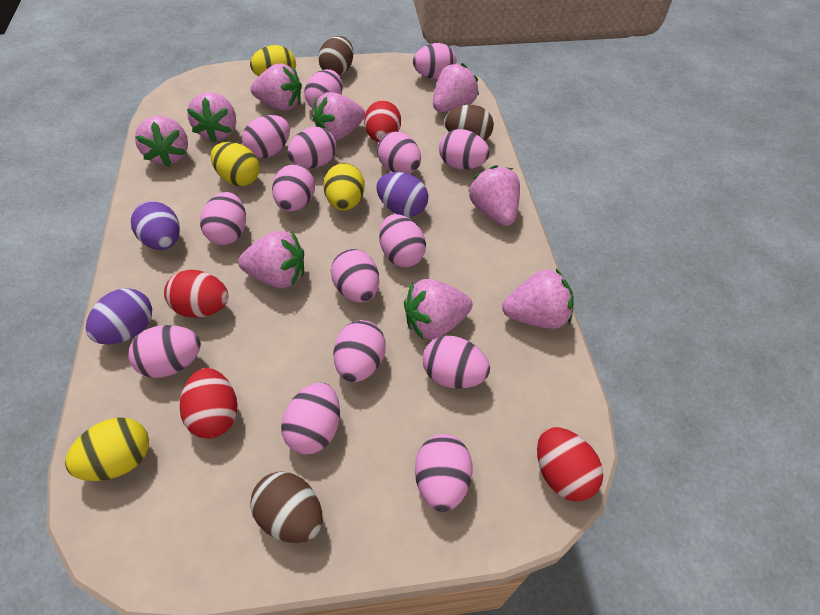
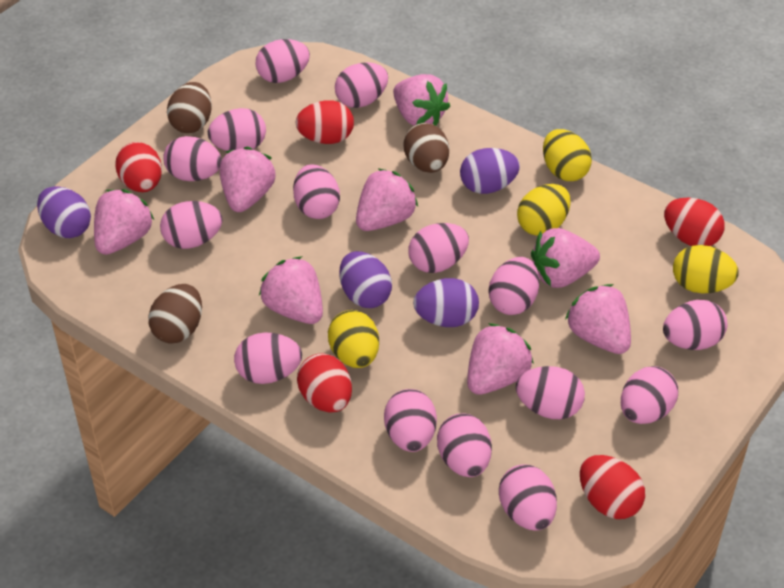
pink strawberry: [135,116,188,167] [187,92,236,143] [238,231,304,288] [250,63,302,111] [312,92,365,141] [404,279,473,340] [433,63,479,112] [468,165,520,226] [502,269,574,329] = 9 -> [94,189,154,255] [220,147,276,212] [259,256,323,324] [356,168,418,231] [393,74,450,126] [467,323,534,395] [531,228,600,288] [565,284,631,354] = 8
purple egg: [86,288,152,344] [131,201,180,250] [377,172,428,217] = 3 -> [37,186,91,238] [339,251,392,308] [413,278,479,327] [460,148,520,194] = 4
red egg: [164,270,228,318] [180,368,238,439] [364,100,401,142] [537,427,603,501] = 4 -> [115,142,162,192] [295,100,354,144] [297,353,352,413] [580,455,645,519] [664,198,725,246] = 5

